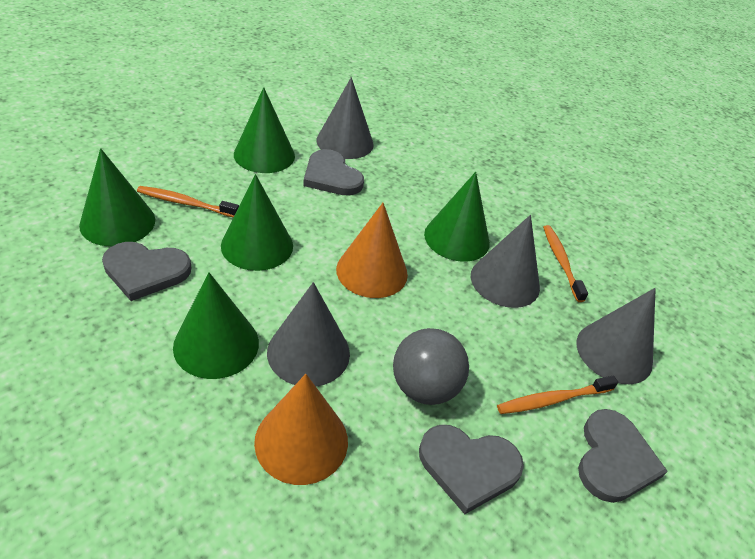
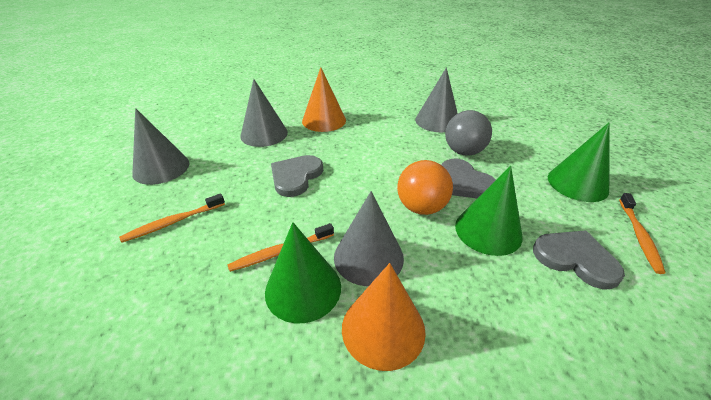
green cone: [79,148,155,247] [173,272,259,379] [221,174,293,271] [234,87,295,173] [424,172,490,262] = 5 -> [265,222,341,323] [455,166,523,256] [548,122,610,202] = 3
grey heart: [102,242,192,301] [303,149,364,196] [419,425,524,514] [578,409,668,503] = 4 -> [271,155,323,197] [442,159,496,199] [533,230,625,289] = 3
orange ball: none = 0 -> [397,160,453,215] = 1

